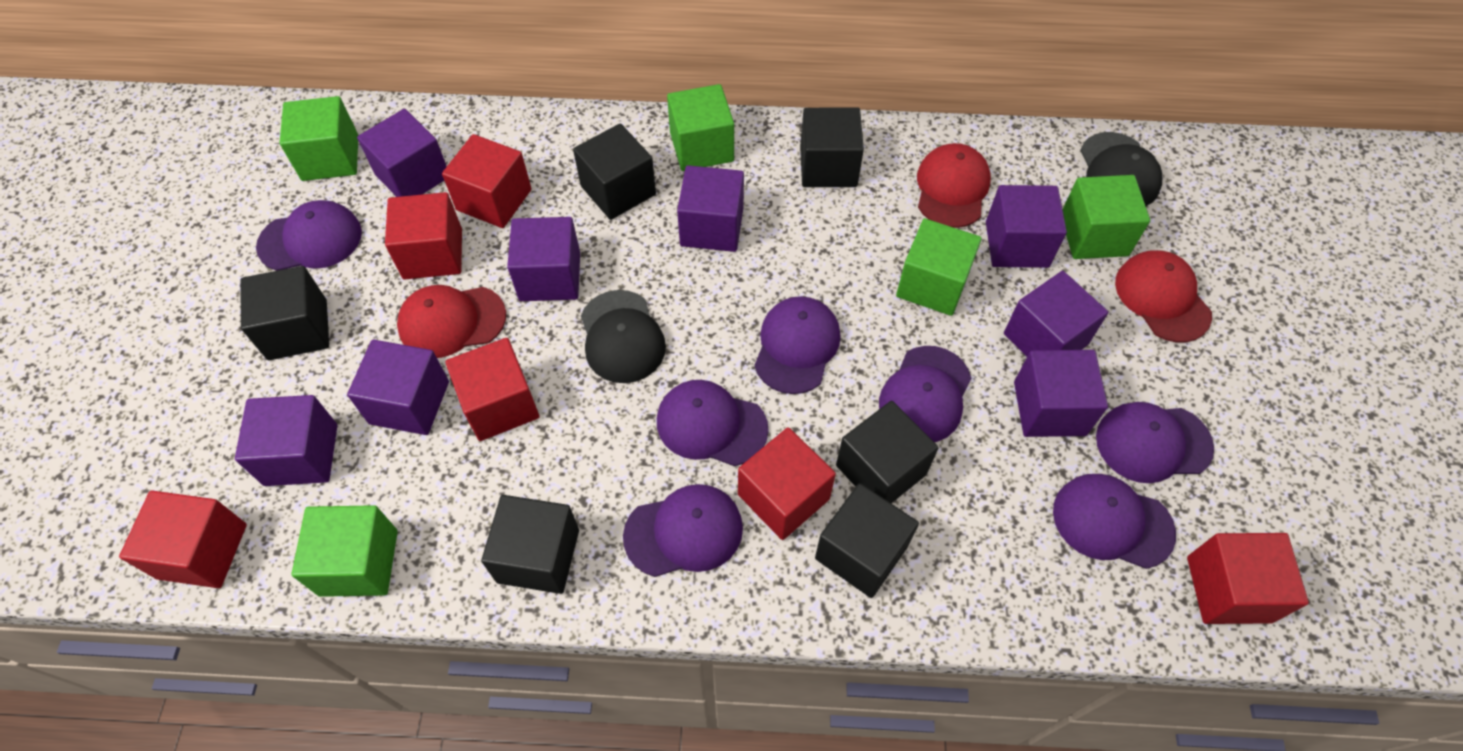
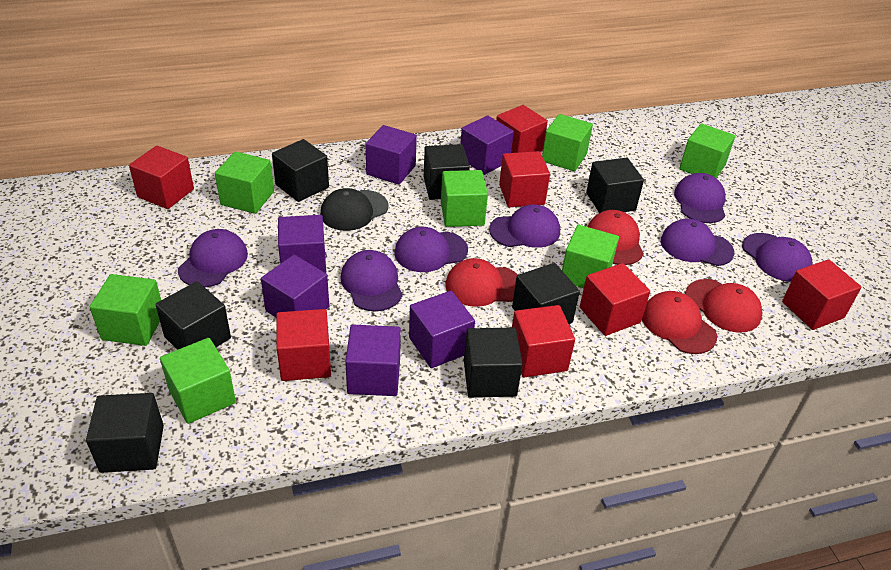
black cap: [581,290,666,383] [1080,132,1162,206] = 2 -> [320,188,388,231] = 1
black cube: [241,266,329,360] [481,495,579,594] [573,123,656,220] [800,108,864,187] [815,483,919,598] [836,401,938,503] = 6 -> [86,393,164,473] [155,281,231,350] [272,139,329,202] [424,144,470,200] [464,327,523,398] [512,263,580,324] [586,158,644,213] = 7
green cube: [279,96,358,181] [291,505,398,597] [667,84,734,171] [896,218,982,316] [1063,175,1150,259] = 5 -> [90,274,161,346] [160,338,236,424] [215,151,274,214] [441,170,488,227] [542,114,593,171] [562,225,619,288] [679,123,735,178] = 7
purple cube: [235,395,337,486] [347,340,449,435] [357,109,447,197] [507,217,580,301] [677,165,744,252] [986,185,1067,268] [1004,271,1108,356] [1014,350,1108,437] = 8 -> [261,255,329,317] [278,215,326,273] [345,324,401,396] [366,125,417,185] [409,291,475,368] [460,115,514,175] = 6
red cap: [397,285,506,358] [917,143,991,228] [1115,250,1212,342] = 3 -> [445,258,518,307] [588,210,644,265] [642,291,717,354] [685,279,763,333] = 4
red cube: [119,491,247,588] [385,192,462,280] [442,134,532,228] [445,338,539,441] [738,427,836,540] [1187,533,1309,624] = 6 -> [129,146,194,209] [276,309,331,381] [496,105,548,153] [499,151,550,207] [512,305,575,377] [580,263,650,336] [782,259,861,330] = 7

